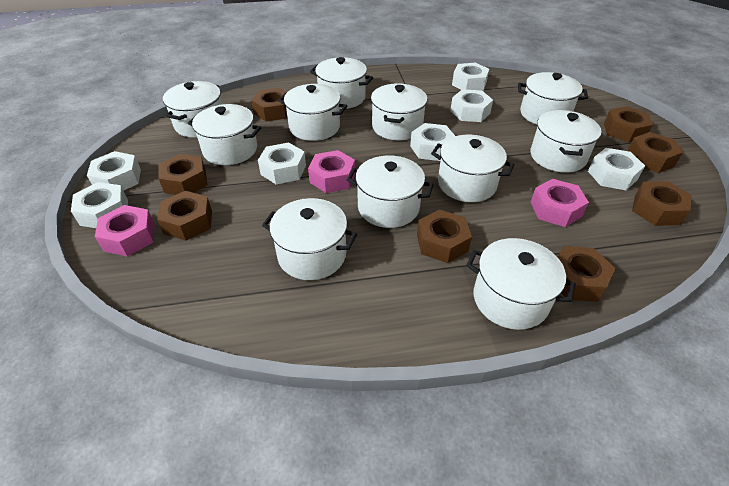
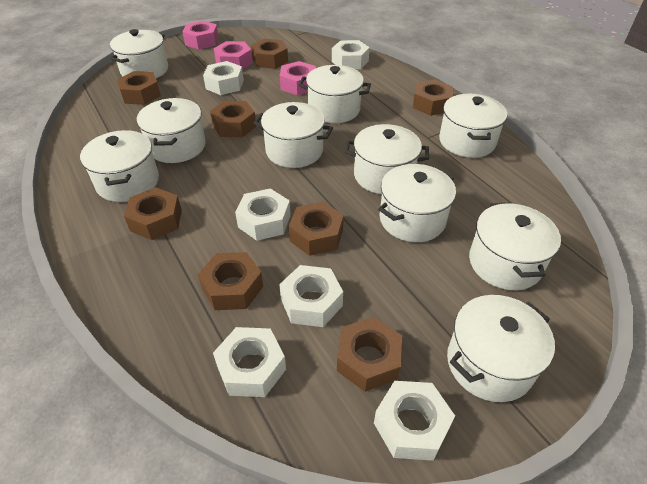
white nut: [71,182,128,228] [87,151,141,191] [258,143,306,184] [410,123,455,161] [450,89,493,122] [452,63,489,91] [588,148,645,190] = 7 -> [203,61,244,95] [213,327,286,397] [235,188,291,241] [279,265,343,327] [332,40,370,69] [374,381,455,461] = 6
white pot: [163,81,222,138] [188,104,261,165] [262,198,357,280] [278,84,347,141] [310,57,373,109] [347,156,434,228] [371,83,427,140] [431,135,514,202] [466,238,576,330] [518,72,588,124] [531,110,602,173] = 11 -> [80,130,159,202] [110,29,168,78] [137,98,206,163] [254,102,333,168] [298,65,371,123] [345,124,429,194] [378,164,456,242] [439,93,507,158] [447,295,555,402] [469,202,561,290] = 10

